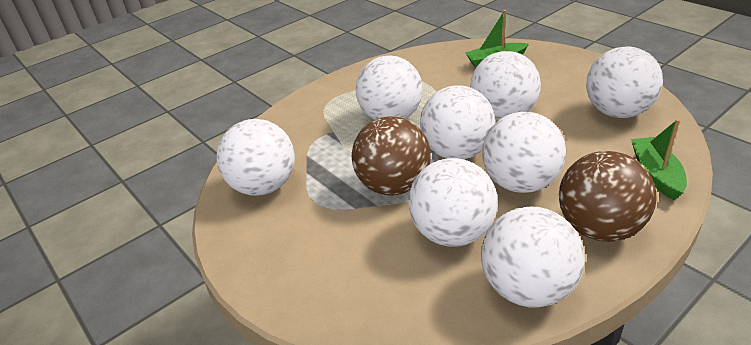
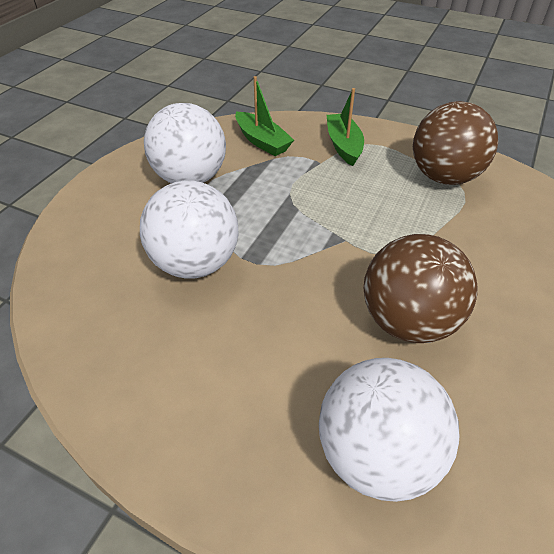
white ball: [217,119,295,196] [356,55,423,120] [408,158,498,247] [420,86,495,159] [470,51,541,120] [481,207,585,308] [482,112,566,193] [586,47,663,118] = 8 -> [140,180,239,279] [144,103,226,184] [319,358,459,502] = 3

